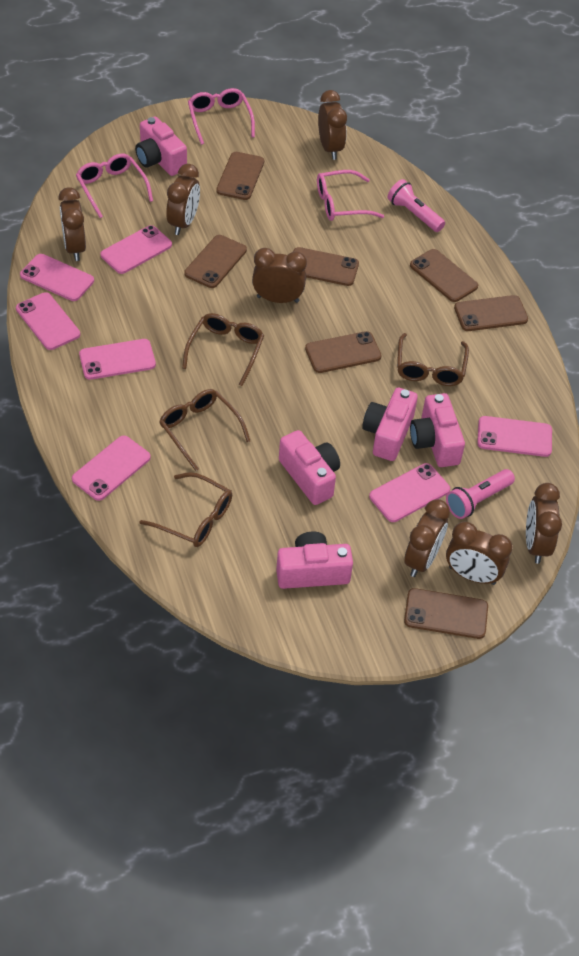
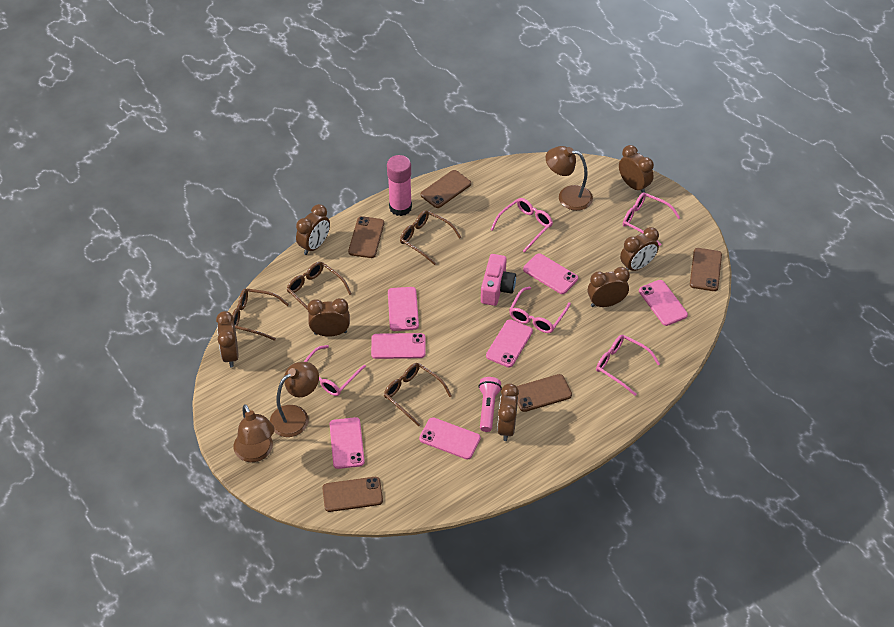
brown lamp: none = 0 -> [234,404,275,462] [270,362,319,437] [546,146,593,211] = 3
brown phone: [184,235,247,288] [216,152,264,200] [293,247,359,286] [305,331,382,373] [404,588,488,639] [410,249,478,302] [454,295,528,331] = 7 -> [322,477,383,512] [348,216,384,258] [421,170,471,208] [517,374,572,412] [690,248,722,291] = 5
pink camera: [135,116,187,176] [276,531,353,589] [279,430,340,505] [362,388,418,461] [410,393,465,467] = 5 -> [481,254,516,306] = 1
pink flashlight: [388,179,445,232] [446,469,515,519] = 2 -> [478,377,502,432] = 1
pink glasses: [76,153,153,218] [188,88,255,145] [317,170,384,221] = 3 -> [304,345,366,396] [491,198,553,253] [509,286,571,333] [596,335,660,396] [623,193,681,246] = 5
pink glue stick: none = 0 -> [387,155,412,216] = 1

